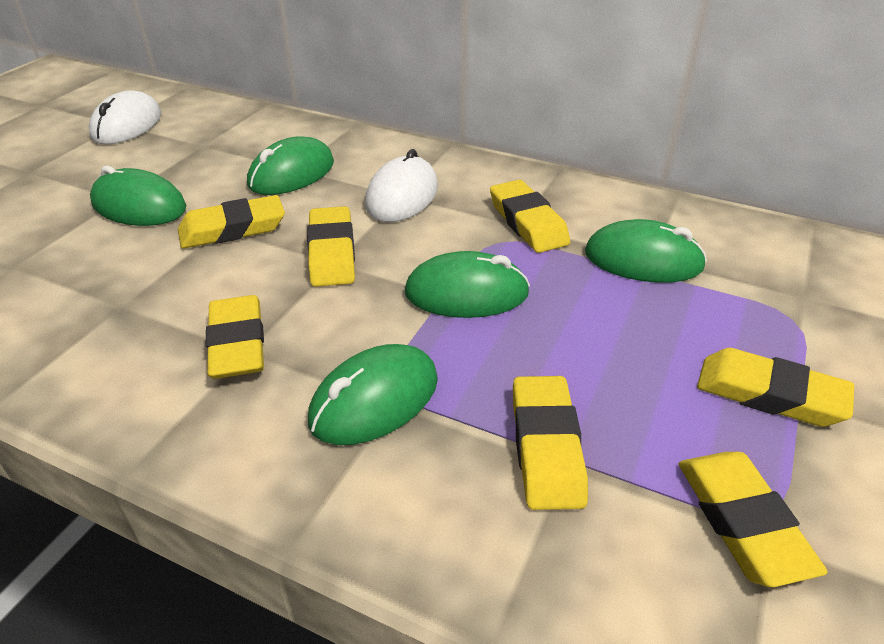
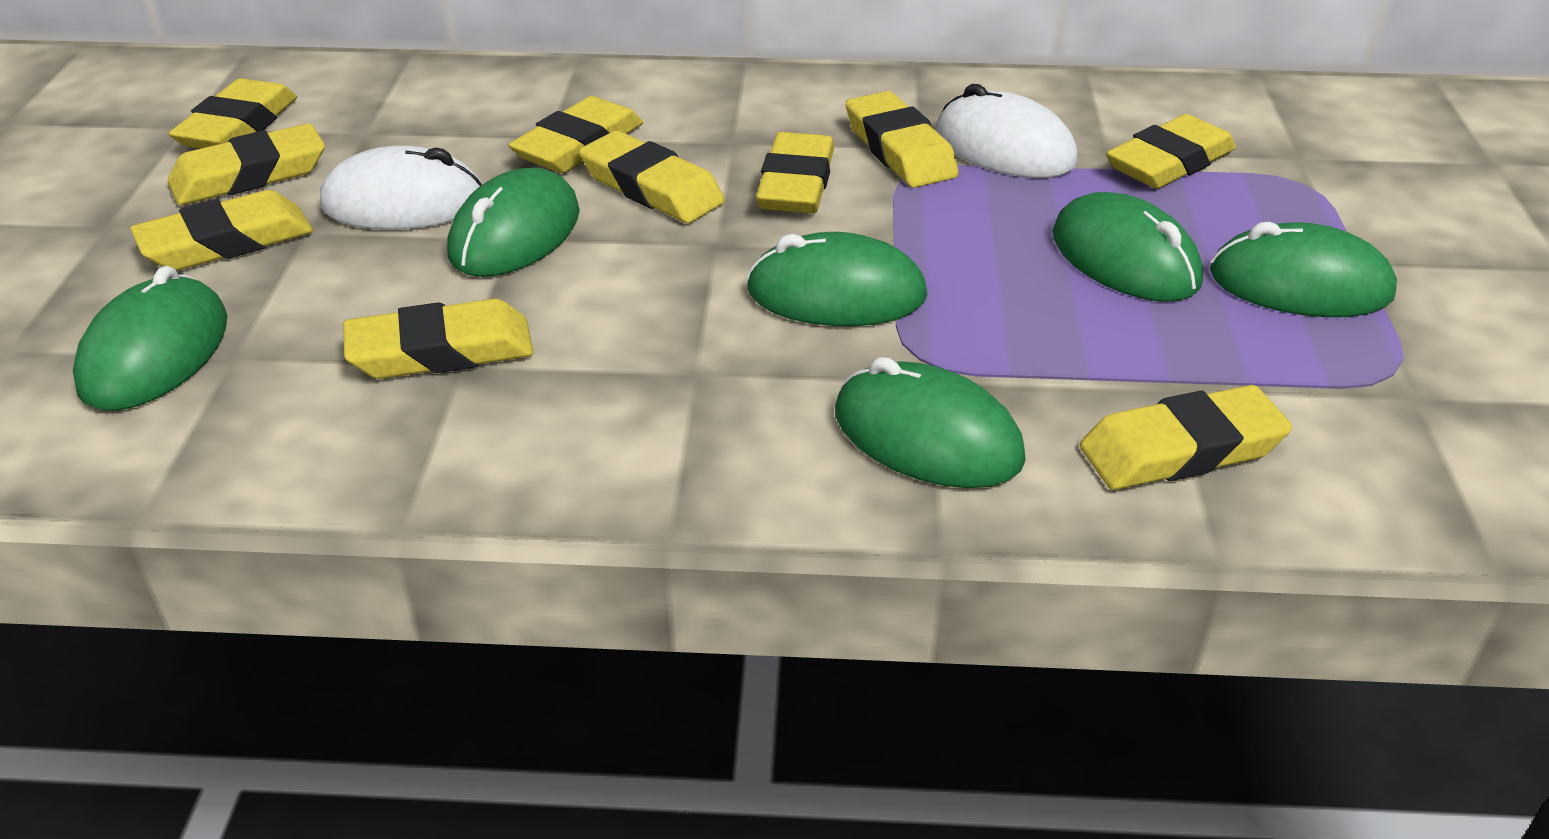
green mouse: [90,166,186,226] [247,136,334,195] [308,344,438,445] [405,251,530,318] [585,219,707,283] = 5 -> [73,266,227,410] [447,168,580,277] [746,232,927,326] [835,357,1026,488] [1052,192,1203,302] [1210,222,1397,317] = 6
yellow eraser: [178,195,285,249] [205,295,264,379] [307,206,355,287] [490,180,570,253] [513,376,588,510] [679,452,828,587] [697,348,854,427] = 7 -> [130,190,313,271] [167,123,325,205] [169,78,297,149] [343,299,534,379] [508,96,643,173] [579,131,725,223] [756,132,834,213] [846,91,959,188] [1080,385,1292,490] [1106,114,1236,189] = 10

